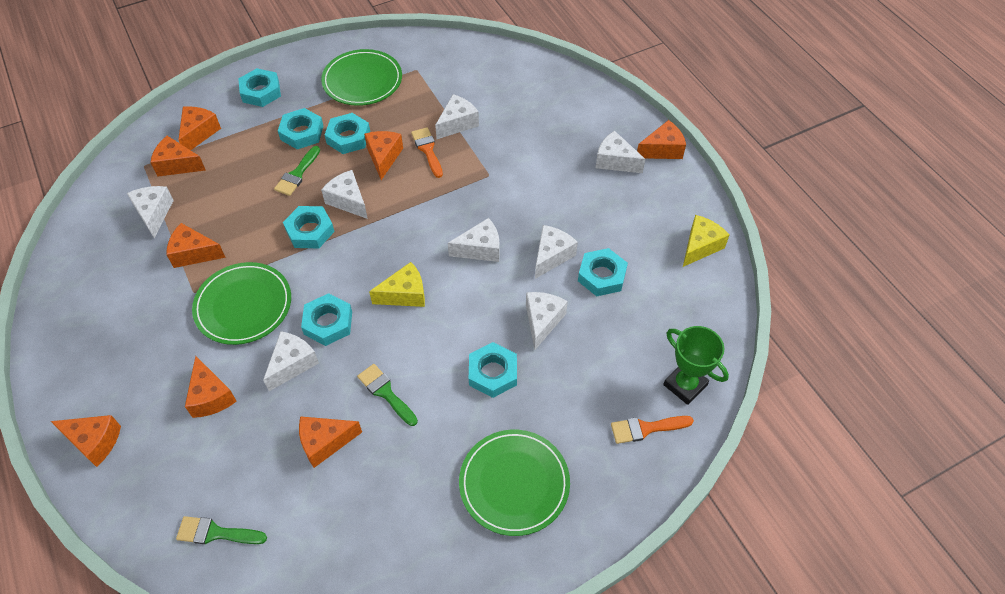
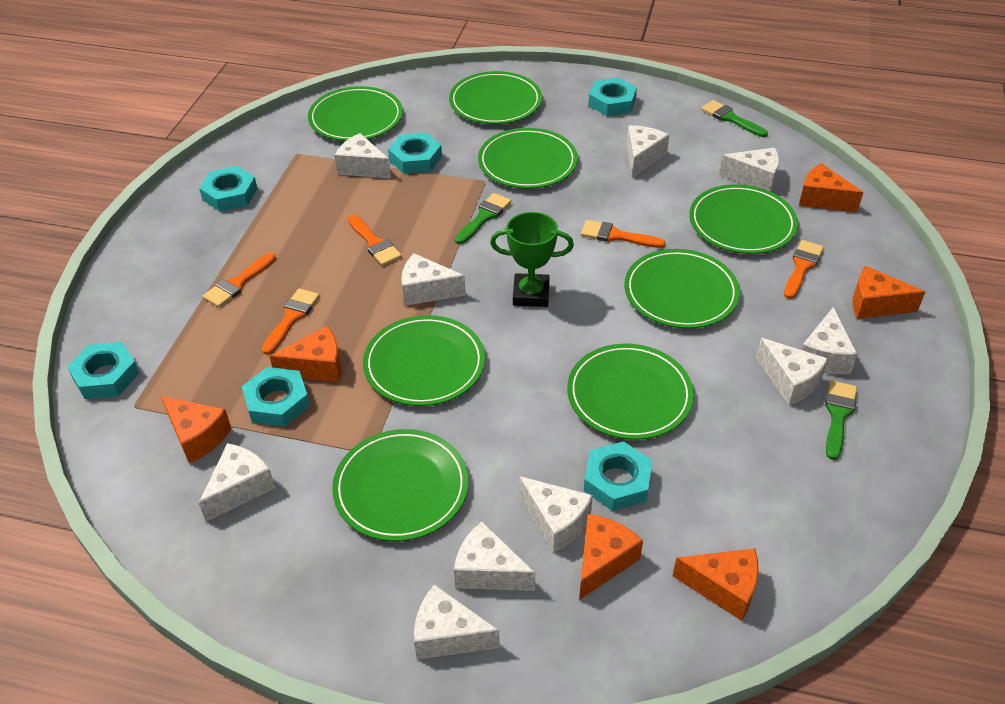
green plate: [192,262,291,345] [321,49,402,106] [459,430,570,536] = 3 -> [308,86,403,141] [332,429,468,541] [363,315,485,406] [449,71,542,124] [478,128,578,189] [567,344,694,440] [624,249,740,329] [689,184,798,254] = 8
orange brush: [411,127,443,178] [611,416,694,444] = 2 -> [203,253,276,307] [262,288,320,355] [348,215,402,266] [581,220,665,248] [784,240,824,299] = 5
orange cheese: [51,415,121,467] [150,136,206,176] [166,223,226,268] [178,106,221,150] [185,356,237,418] [299,416,362,468] [364,131,403,180] [637,120,686,159] = 8 -> [161,396,232,464] [269,326,341,382] [579,514,643,600] [673,549,759,621] [799,163,864,212] [852,266,925,319] = 6
turquoise nut: [238,68,281,107] [278,108,323,149] [283,206,335,248] [301,293,352,346] [325,113,370,154] [469,342,517,398] [578,248,628,296] = 7 -> [67,342,139,399] [199,166,257,212] [242,367,310,427] [388,133,442,174] [584,441,653,511] [588,78,637,116] = 6
white cheese: [127,186,174,238] [263,331,319,391] [321,170,368,219] [435,94,479,139] [448,218,500,262] [526,292,568,350] [535,225,578,279] [596,131,646,173] = 8 -> [199,443,275,522] [335,133,391,179] [401,253,466,306] [414,584,500,659] [454,522,535,591] [519,476,593,553] [627,125,669,178] [719,147,779,192] [756,338,828,405] [801,307,858,374] = 10
yellow cheese: [369,262,425,307] [683,215,729,267] = 2 -> none = 0

